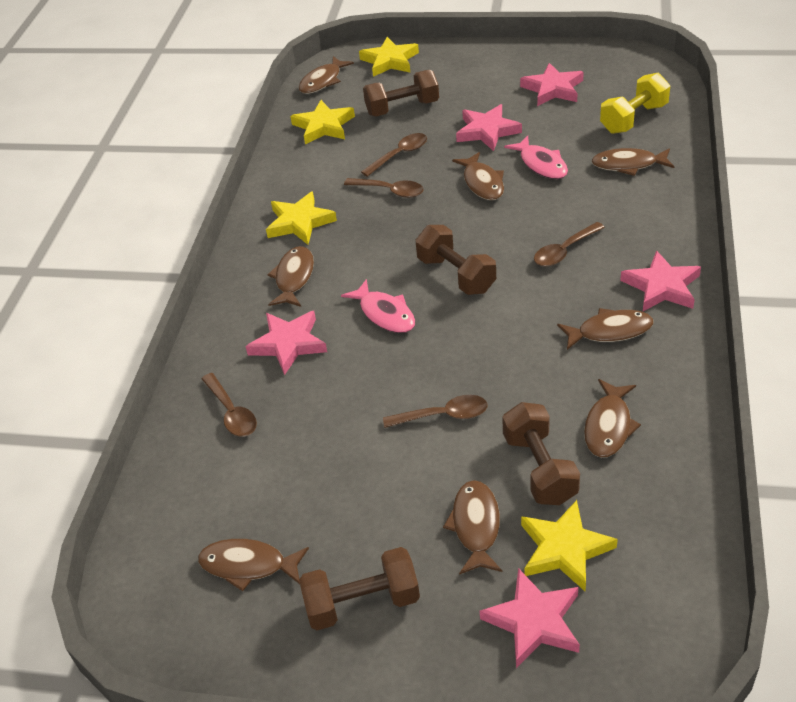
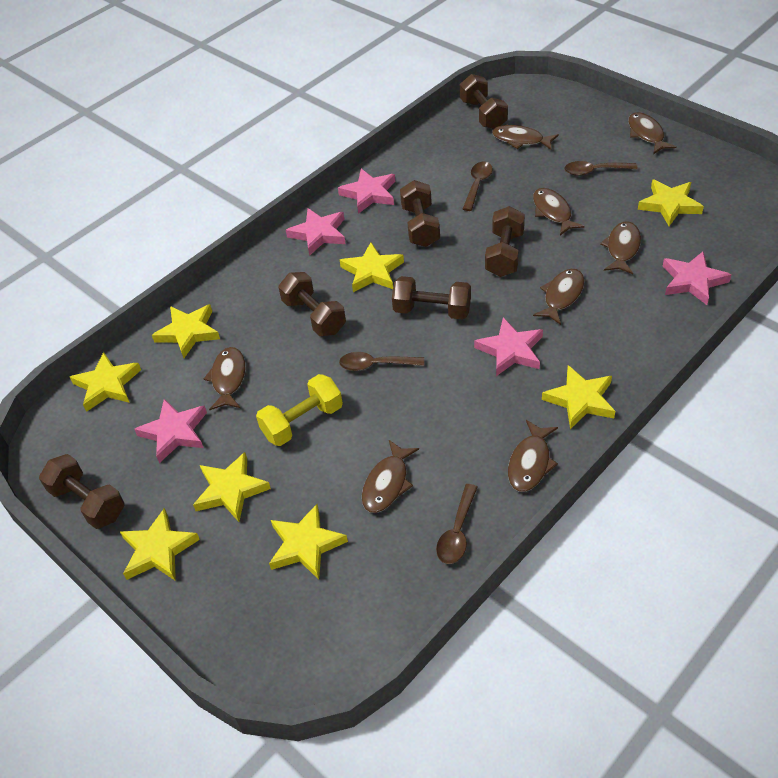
brown dumbbell: [299,547,420,630] [363,70,439,116] [415,225,496,295] [502,402,580,505] = 4 -> [39,454,124,529] [279,272,346,336] [392,276,471,320] [400,180,440,247] [460,74,508,129] [485,206,525,277] = 6
brown spoon: [202,373,257,436] [344,178,424,198] [361,133,427,177] [383,395,488,428] [534,222,605,267] = 5 -> [339,352,424,371] [436,484,478,564] [463,162,493,211] [564,161,637,176] = 4
pink fish: [341,279,415,333] [504,136,568,179] = 2 -> none = 0
yellow star: [266,191,337,245] [290,100,355,144] [359,37,419,77] [521,500,618,591] = 4 -> [70,352,141,412] [120,508,200,581] [152,304,220,358] [193,452,271,522] [269,504,348,580] [340,243,404,292] [542,365,615,429] [638,180,704,226] = 8

